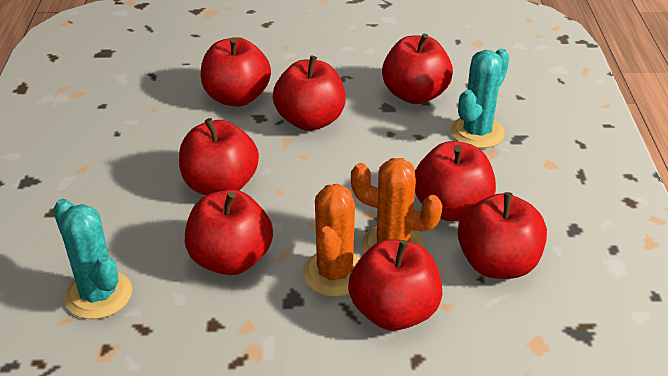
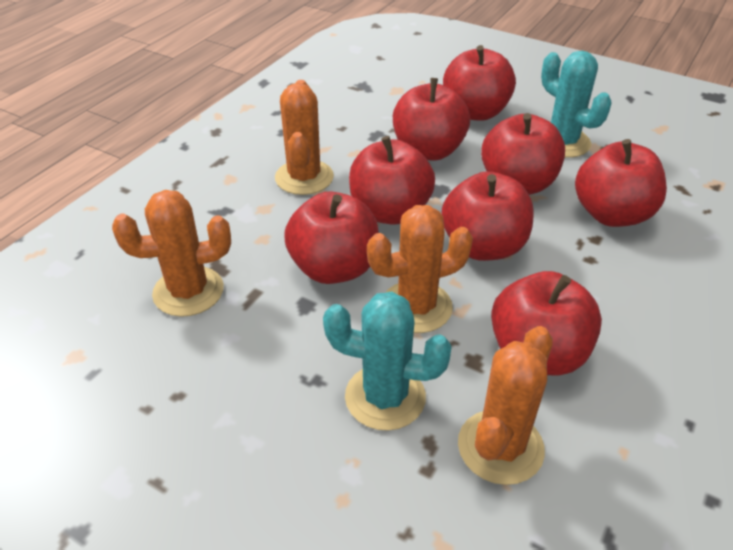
orange cactus: [302,184,360,297] [351,158,443,253] = 2 -> [112,190,231,317] [275,80,334,195] [367,205,473,333] [458,326,553,485] = 4

